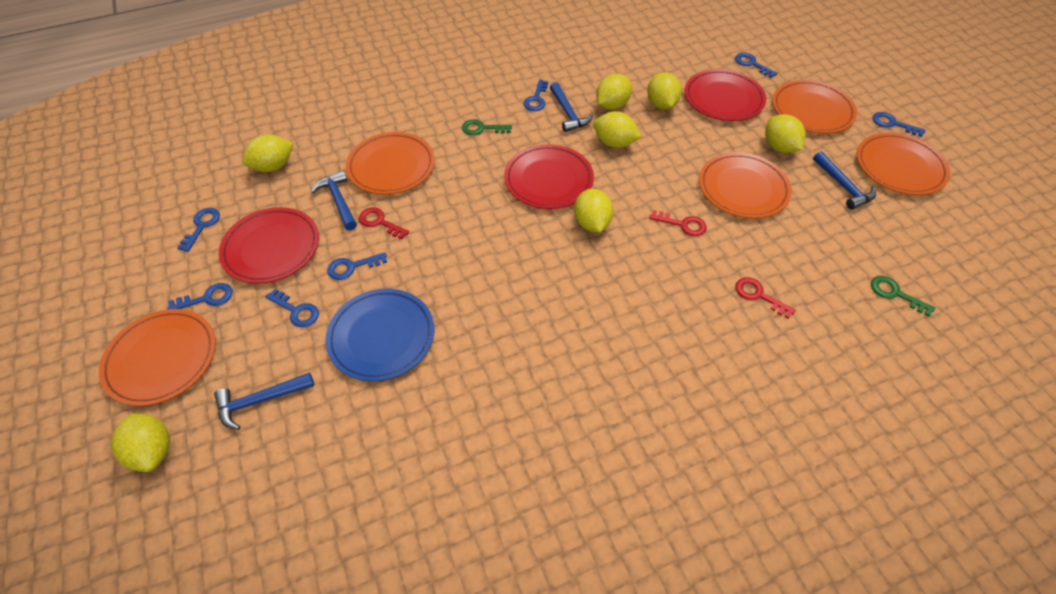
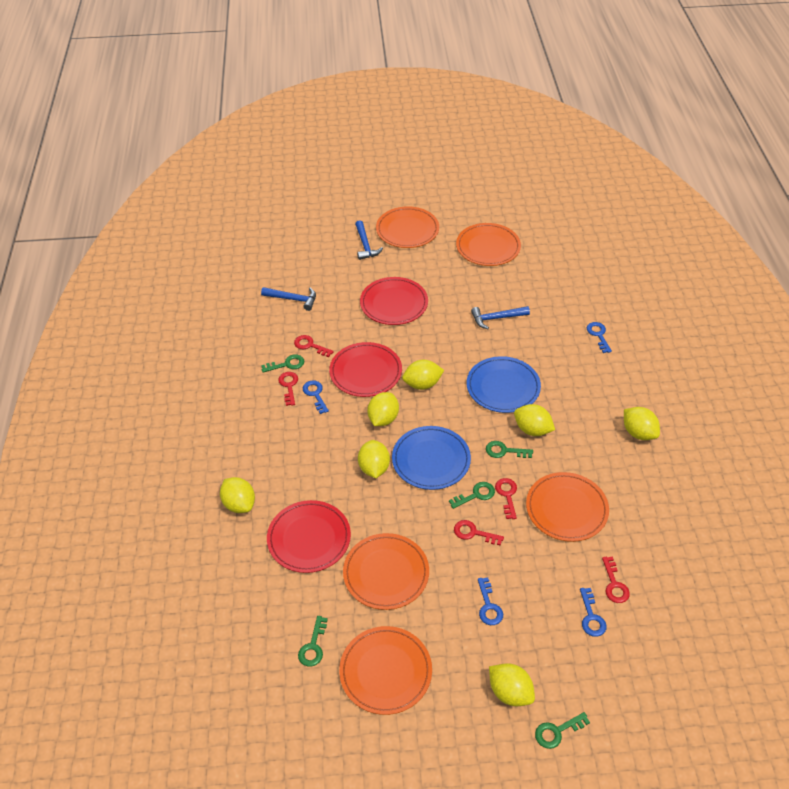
blue hammer: [214,373,314,430] [311,170,357,231] [550,82,593,132] [813,151,876,210] = 4 -> [261,287,316,311] [355,220,383,260] [471,306,530,329] = 3
blue key: [167,283,232,309] [178,208,220,252] [266,289,319,327] [327,252,387,280] [523,80,548,111] [735,53,778,78] [873,112,926,137] = 7 -> [303,380,329,414] [478,577,503,625] [580,588,607,637] [587,322,612,353] = 4
blue plate: [326,289,434,381] = 1 -> [392,426,471,490] [467,356,541,413] = 2
green key: [462,119,512,135] [871,276,935,316] = 2 -> [261,354,304,373] [298,616,328,666] [449,482,495,509] [486,441,533,458] [535,712,590,749] = 5
red key: [359,207,409,239] [649,210,707,236] [735,277,796,319] = 3 -> [278,372,298,406] [294,335,334,357] [454,520,504,546] [495,478,517,519] [602,557,630,603] = 5

